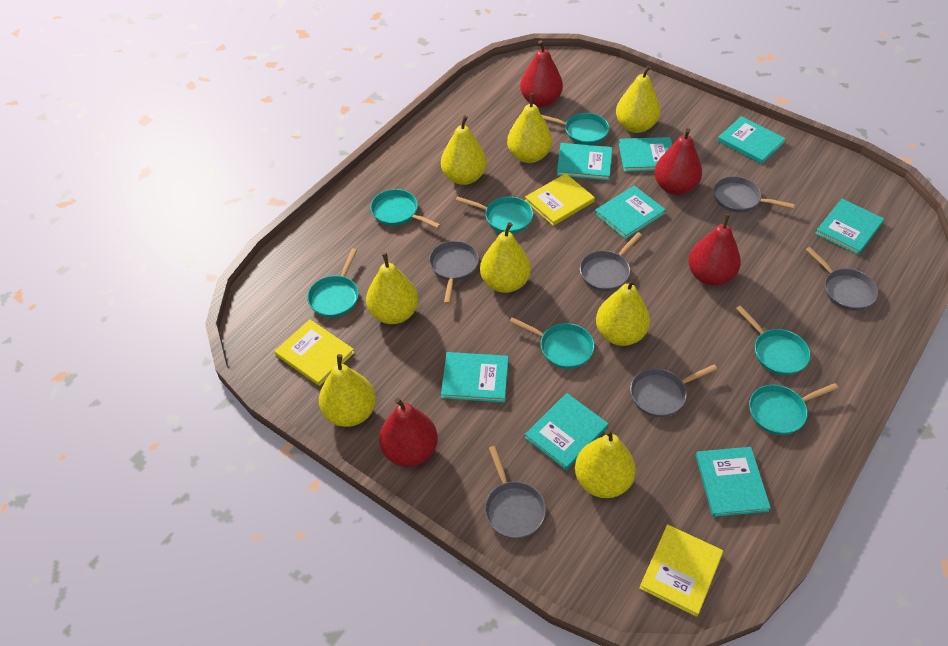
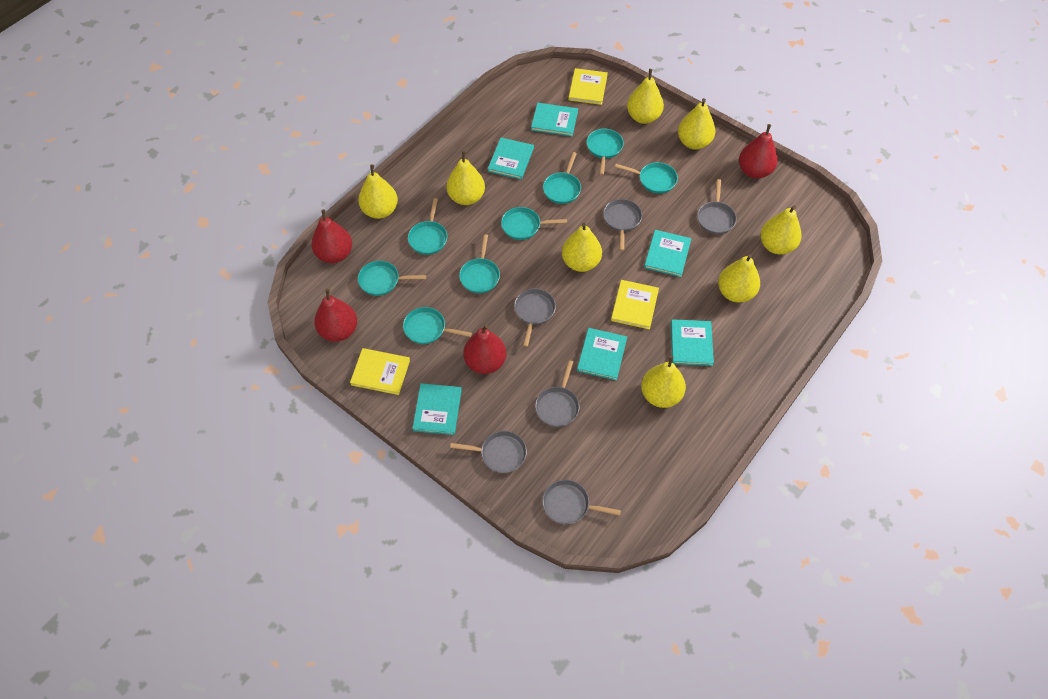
turquoise book: [441,352,509,403] [524,393,608,470] [557,143,612,181] [595,186,666,239] [619,137,672,172] [696,447,771,517] [718,116,786,164] [815,199,884,255] = 8 -> [412,383,462,435] [488,138,534,180] [531,103,578,136] [577,328,627,381] [644,230,691,277] [671,319,714,366] = 6
turquoise pan: [307,248,359,318] [370,189,441,228] [455,196,533,234] [509,317,594,369] [542,113,609,145] [736,306,811,375] [749,383,839,435] = 7 -> [358,261,426,296] [403,307,472,344] [408,198,447,255] [459,234,500,293] [501,207,567,240] [543,152,581,204] [587,129,624,175] [615,162,678,194] = 8

